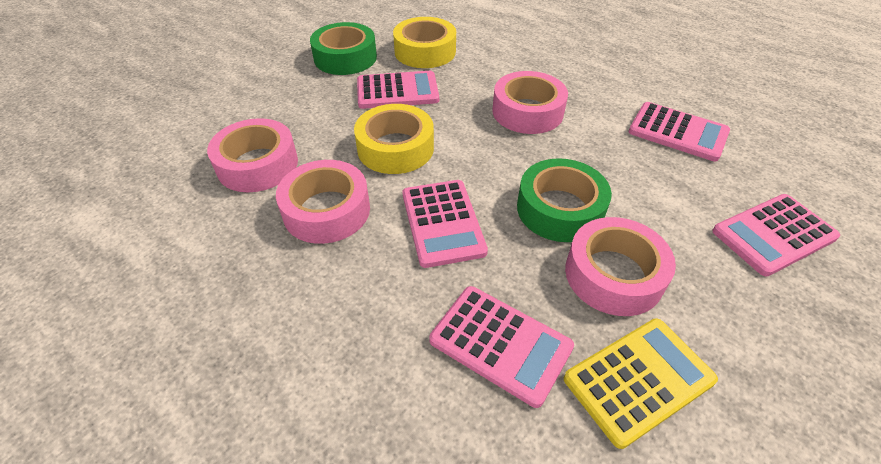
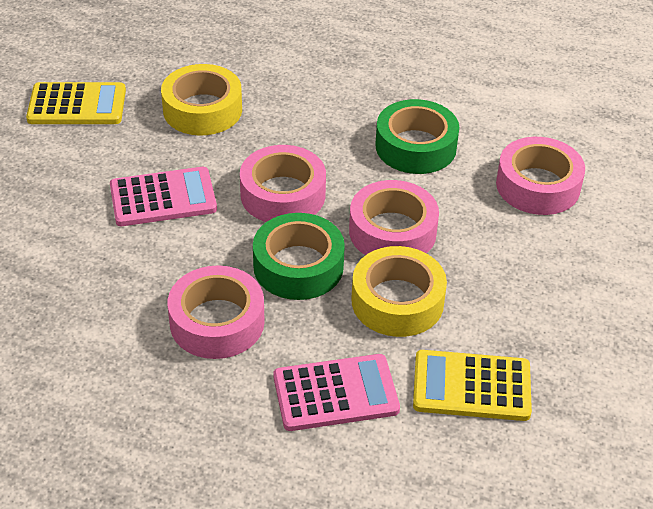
pink calculator: [357,71,439,109] [402,180,488,268] [429,286,574,408] [629,102,730,161] [712,194,840,276] = 5 -> [110,167,217,226] [273,354,400,431] = 2
yellow calculator: [564,318,718,449] = 1 -> [26,82,126,124] [413,350,532,421] = 2

